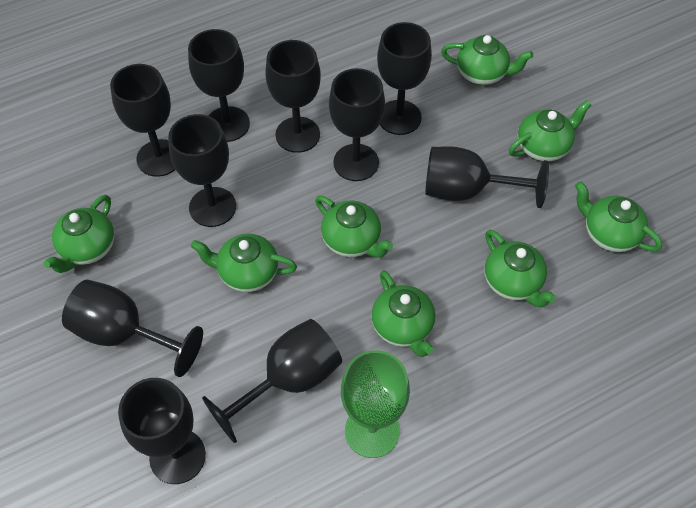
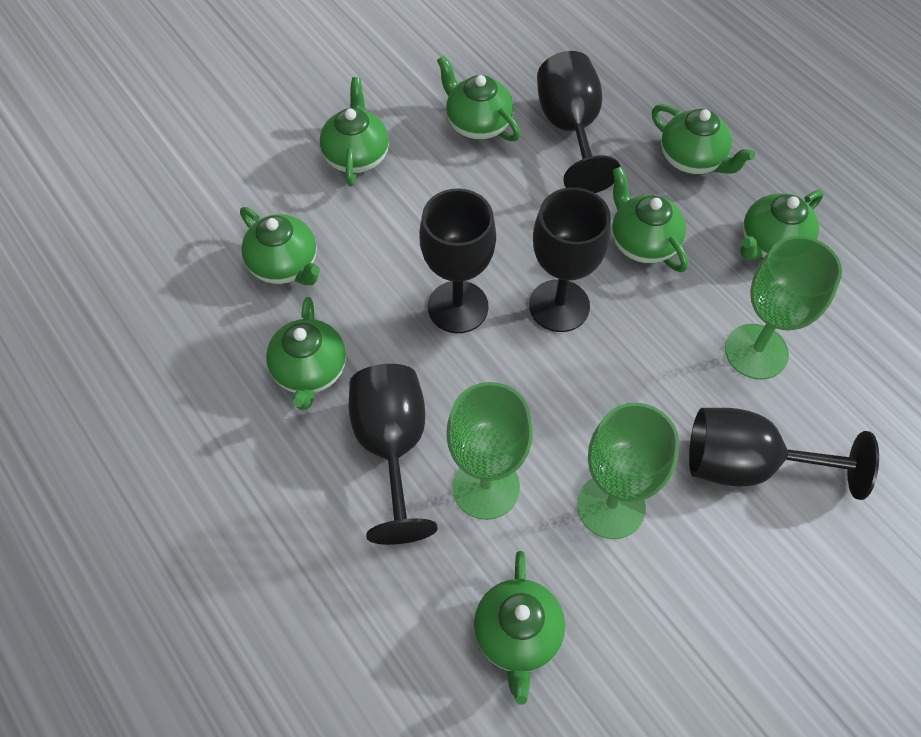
black goblet: [62,280,203,377] [110,64,176,177] [118,378,206,484] [168,114,236,227] [188,29,250,142] [202,319,342,443] [265,40,321,153] [329,68,385,181] [377,22,432,135] [425,146,549,208] = 10 -> [349,364,438,545] [419,188,496,333] [529,187,611,332] [537,51,621,193] [689,408,879,500] = 5
green goblet: [341,350,410,458] = 1 -> [446,382,533,520] [577,403,679,539] [725,236,842,380] = 3

